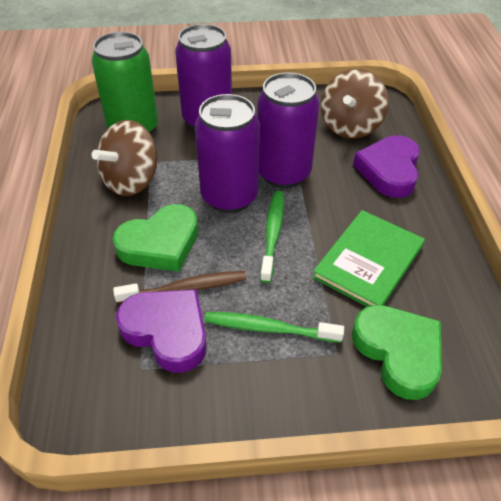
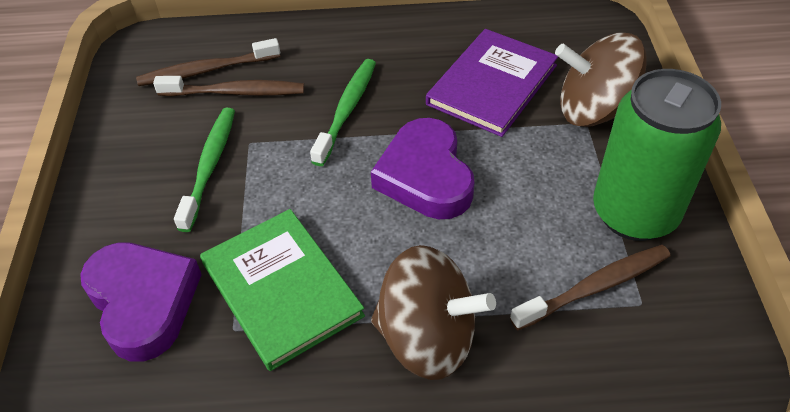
brown toothbrush: [113,271,246,304] = 1 -> [136,38,280,86] [153,76,304,96] [510,245,670,331] = 3
green heart: [113,204,198,272] [352,305,442,400] = 2 -> none = 0
purple book: none = 0 -> [426,29,558,137] = 1
purple can: [175,24,232,130] [195,94,260,213] [257,72,320,188] = 3 -> none = 0

